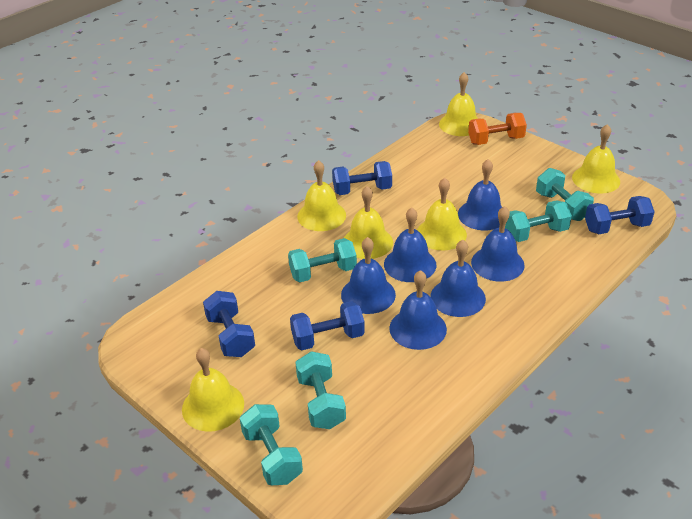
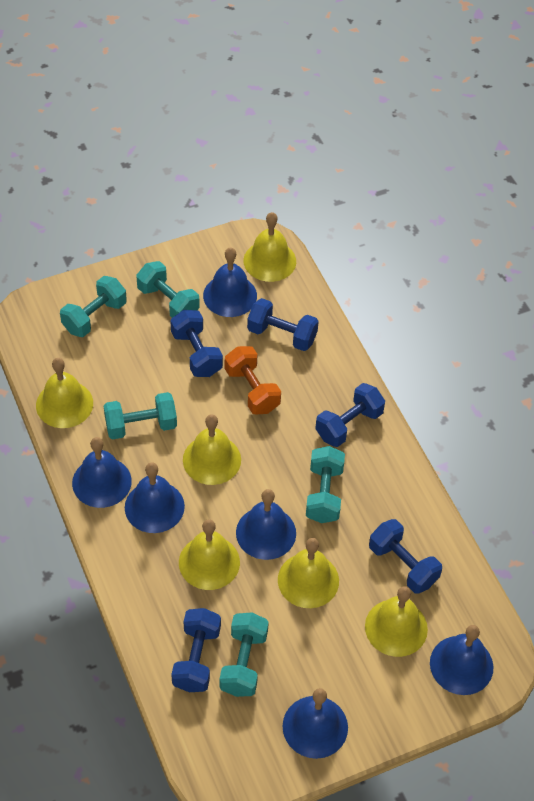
blue dumbbell: [203,291,255,357] [290,301,365,350] [332,161,392,195] [585,196,655,234] = 4 -> [170,310,223,377] [171,608,221,692] [247,298,319,351] [315,383,385,447] [369,519,442,594] = 5

